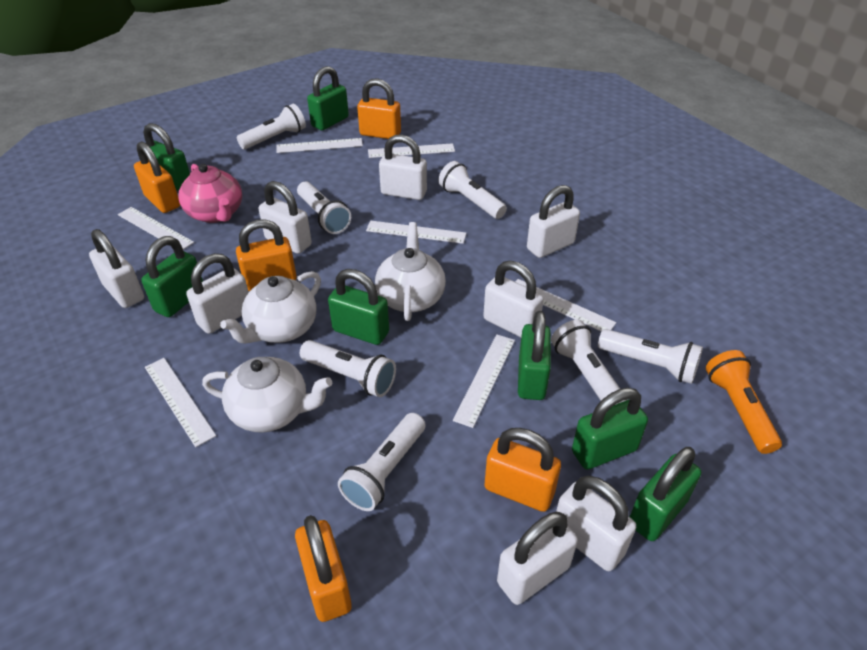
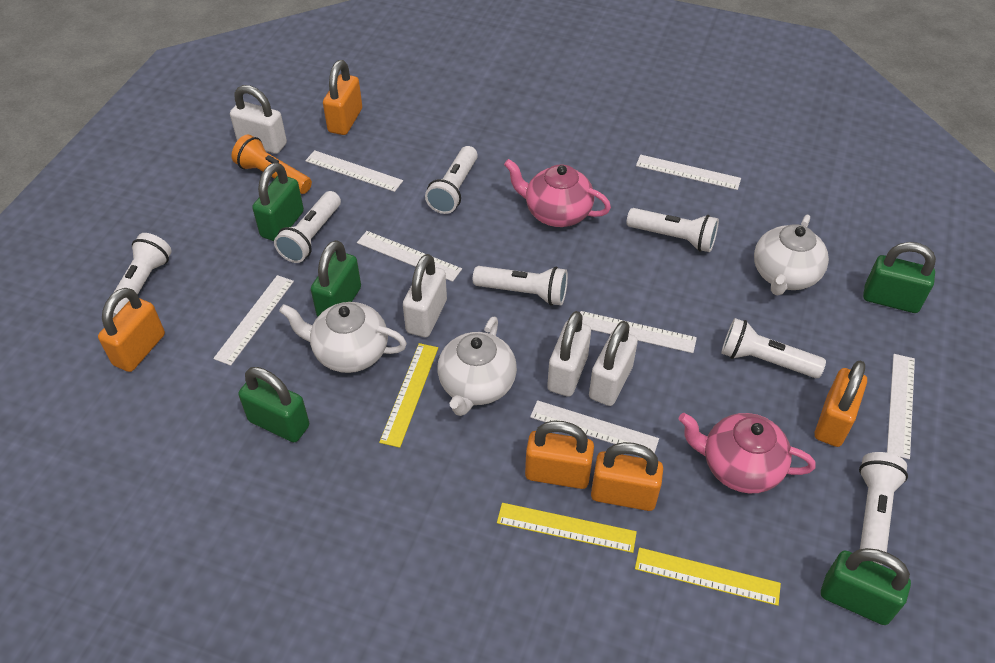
green padlock: [141,236,203,317] [143,123,190,191] [307,66,349,130] [328,269,389,345] [518,311,551,400] [572,388,648,469] [630,447,701,541] = 7 -> [238,367,309,442] [252,162,304,241] [311,240,361,317] [821,548,911,625] [863,242,936,313] = 5
pink teapot: [179,164,242,223] = 1 -> [504,159,611,227] [679,413,816,493] = 2
white padlock: [89,229,144,308] [186,253,249,334] [259,181,312,254] [379,134,427,200] [483,261,544,337] [497,512,578,605] [527,185,580,258] [556,476,636,571] = 8 -> [230,85,287,154] [403,254,447,337] [547,311,591,396] [589,321,638,406] = 4
yellow ruler: none = 0 -> [379,343,438,448] [497,503,637,553] [635,547,781,606] = 3

